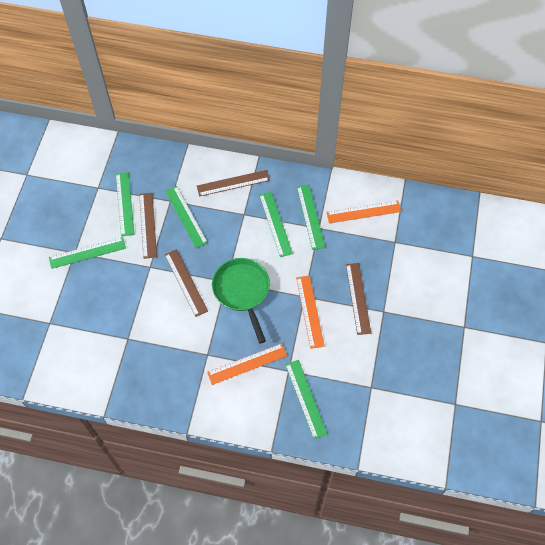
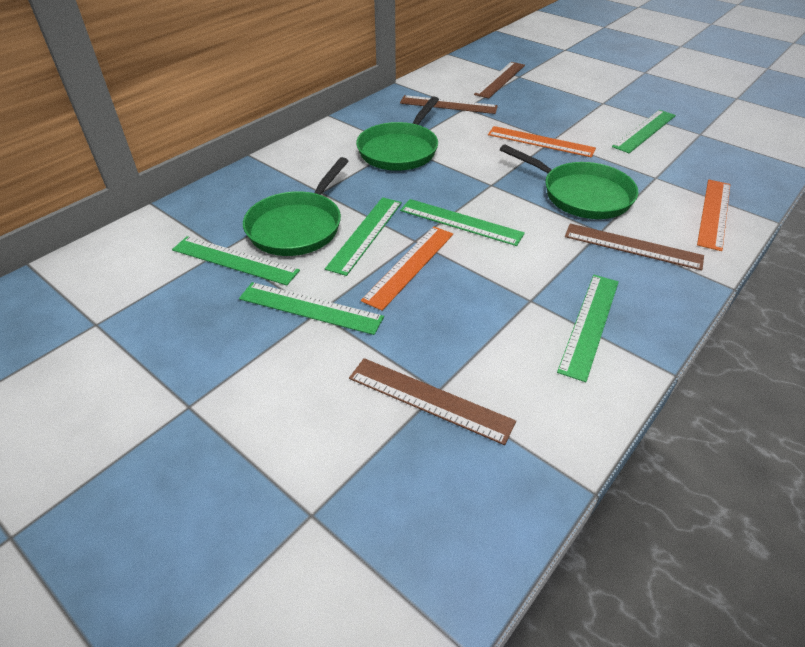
green pan: [212,258,270,343] = 1 -> [243,157,348,256] [356,96,439,171] [500,144,638,219] = 3

